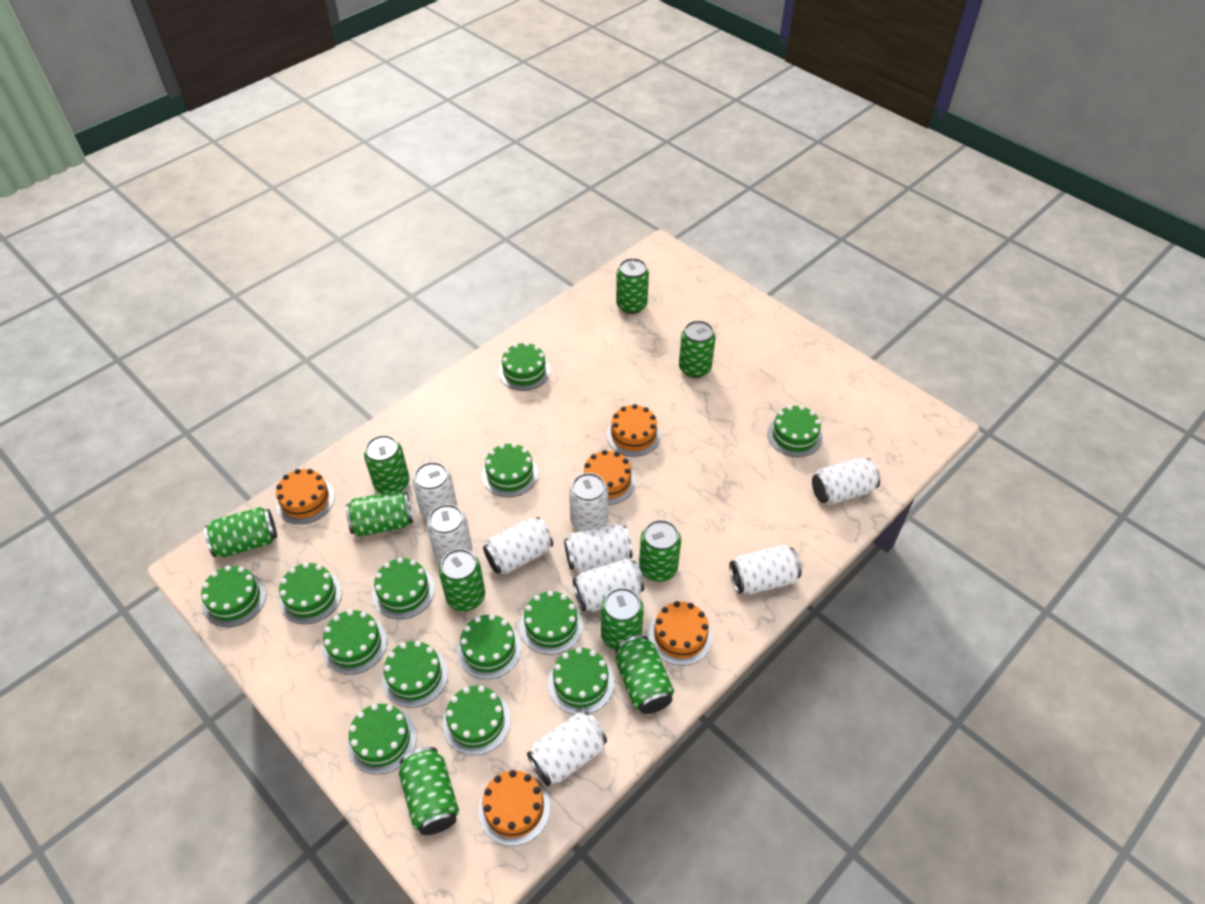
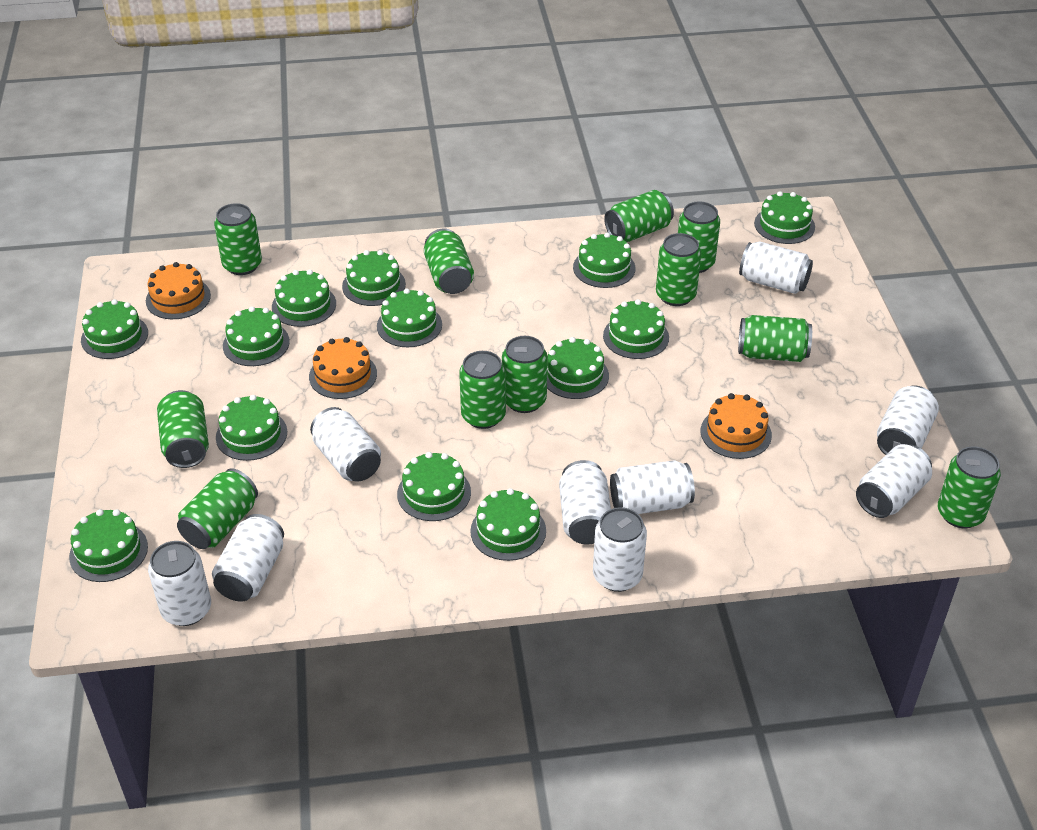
green can: [204,507,277,557] [345,491,413,537] [364,435,410,494] [399,747,459,835] [439,549,485,611] [601,588,644,650] [615,635,674,714] [616,258,649,314] [639,520,681,582] [679,320,716,378] = 10 -> [157,390,209,468] [177,468,258,549] [214,203,262,275] [424,228,474,294] [459,351,506,429] [502,336,548,413] [604,190,674,242] [656,233,701,306] [678,201,720,273] [738,315,812,362] [938,447,1001,528] = 11
orange cake: [276,469,335,524] [478,770,550,846] [581,450,636,505] [606,404,661,456] [649,601,713,665] = 5 -> [146,262,211,319] [309,337,377,399] [701,393,772,459] = 3

